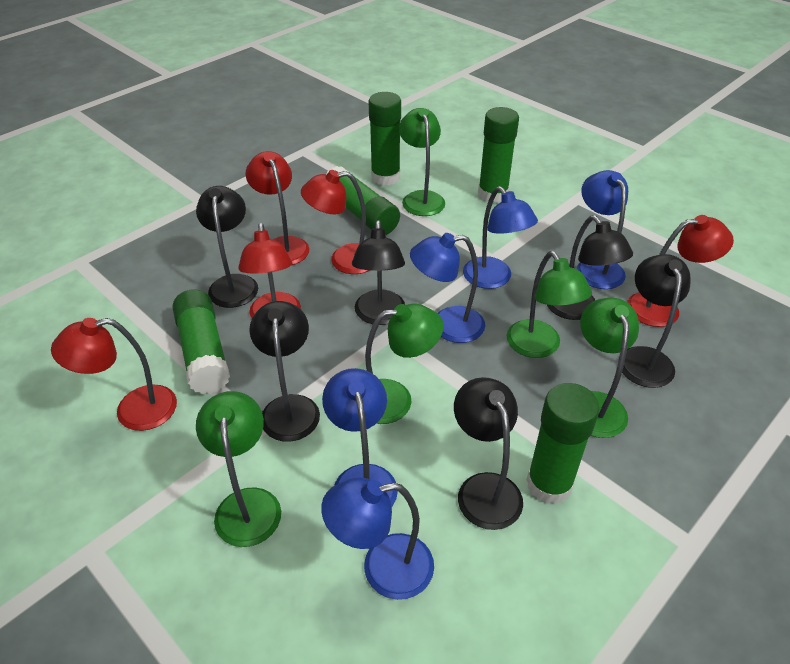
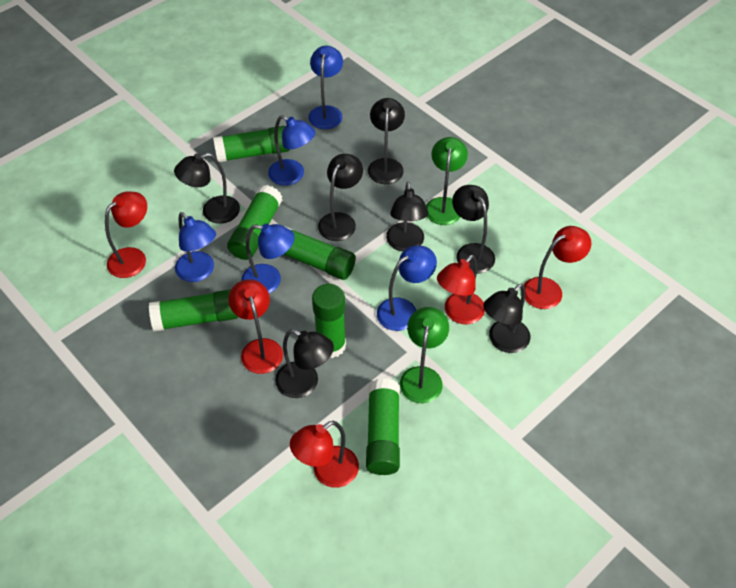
black lamp: [196,186,258,308] [249,301,320,442] [352,220,405,325] [454,377,523,530] [547,215,633,320] [618,254,690,388] = 6 -> [174,153,240,224] [275,329,334,398] [318,154,363,241] [368,98,405,184] [386,182,428,252] [452,185,495,274] [483,284,530,353] = 7
green glue stick: [173,289,230,394] [326,166,400,235] [369,92,401,186] [478,107,519,203] [527,383,599,504] = 5 -> [149,289,238,332] [213,126,290,162] [227,185,282,260] [283,226,356,280] [312,284,346,358] [366,378,400,475] = 6
green lamp: [196,391,281,547] [365,304,444,424] [399,108,445,216] [507,251,592,358] [580,298,639,438] = 5 -> [400,307,449,403] [426,137,468,225] = 2

